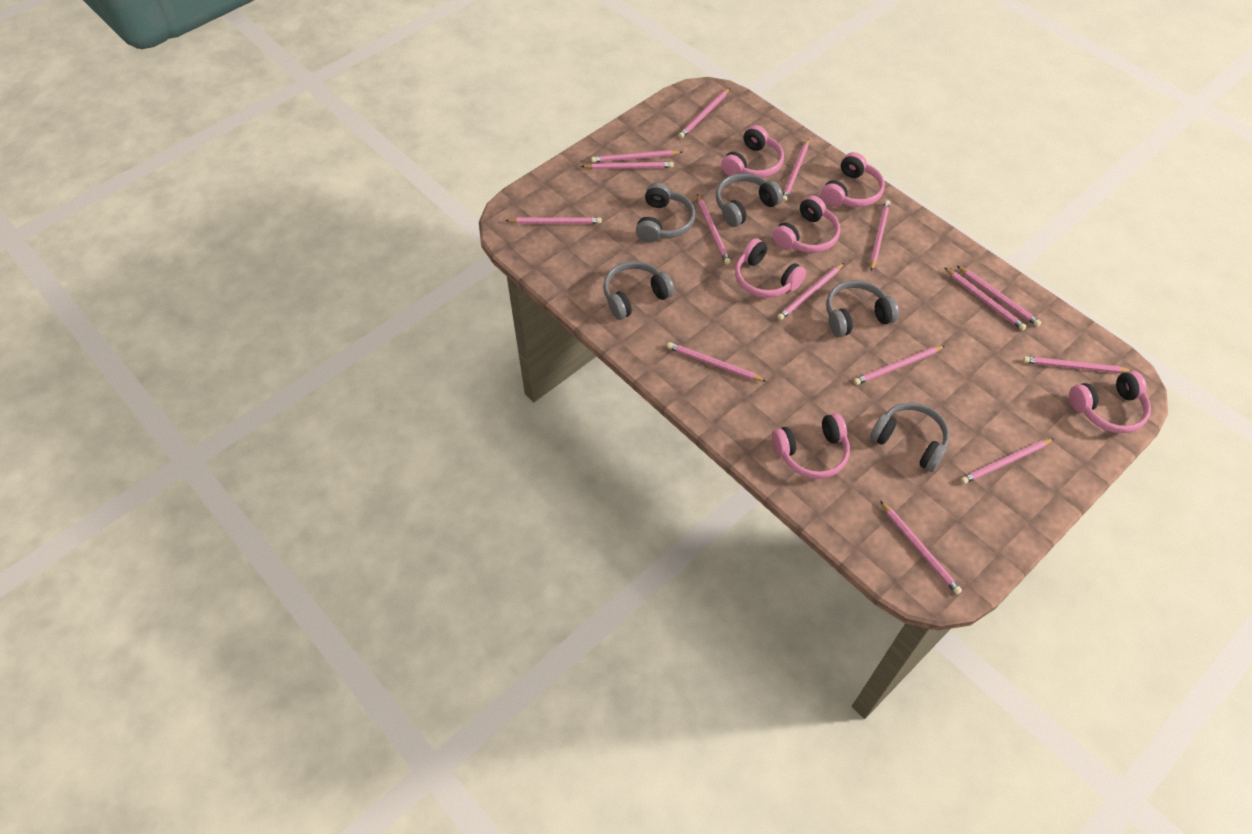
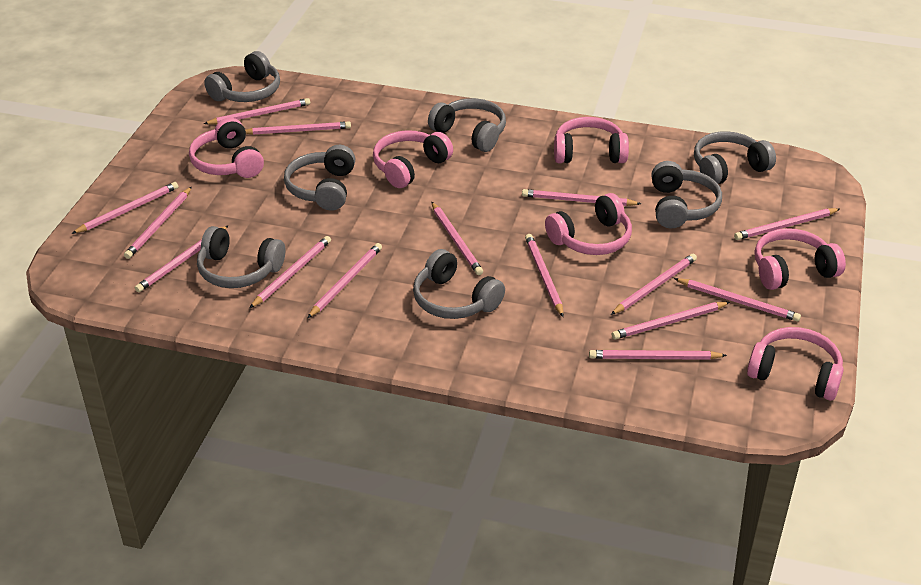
grey headphones: [603,261,675,320] [636,183,695,242] [716,173,783,227] [826,280,899,337] [870,402,950,472] = 5 -> [197,226,285,288] [204,51,280,102] [284,145,355,211] [413,249,505,319] [428,98,506,152] [651,161,722,228] [694,131,776,184] = 7

